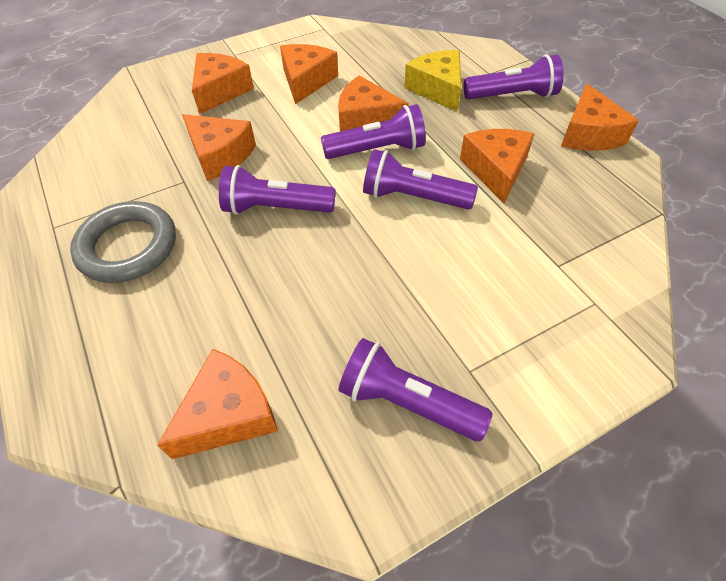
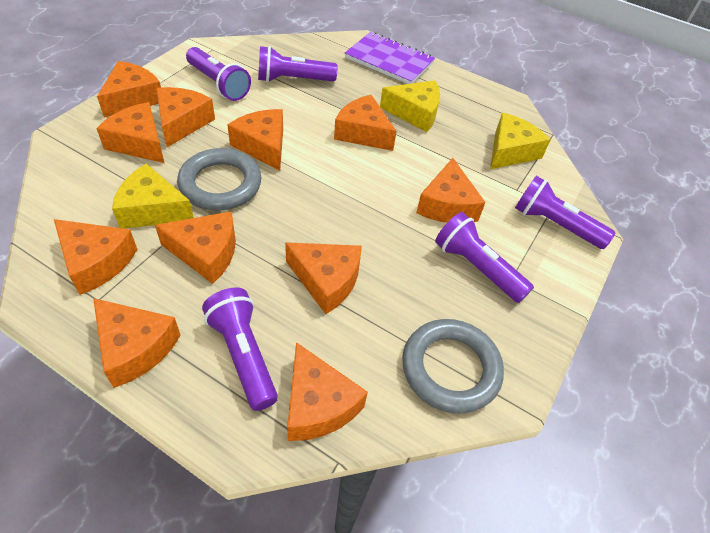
grey ring: [70,201,176,283] = 1 -> [177,148,261,210] [402,319,504,414] = 2
orange cheese: [157,349,278,459] [182,114,256,181] [192,53,254,114] [280,44,338,104] [338,75,409,131] [460,129,534,203] [561,83,639,151] = 7 -> [54,219,138,295] [93,298,180,388] [96,102,164,163] [97,61,161,117] [155,211,236,284] [157,87,215,147] [227,109,283,171] [285,242,362,314] [287,342,368,441] [334,95,397,151] [416,158,486,223] = 11
purple notebook: none = 0 -> [345,32,435,84] = 1
yellow cheese: [404,50,461,111] = 1 -> [112,164,194,229] [380,80,440,132] [490,113,551,169] = 3

